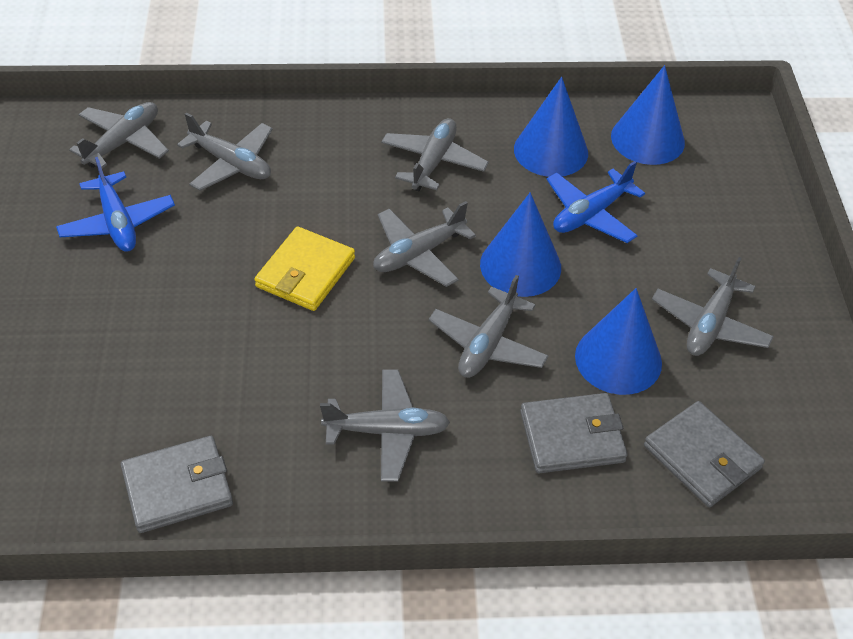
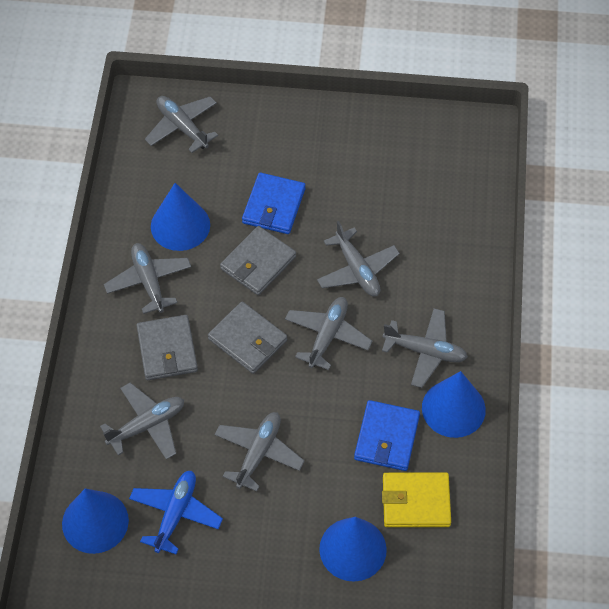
blue plane: [56,157,175,252] [546,161,645,243] = 2 -> [129,471,223,554] = 1
blue wallet: none = 0 -> [242,172,305,234] [354,400,420,471] = 2

